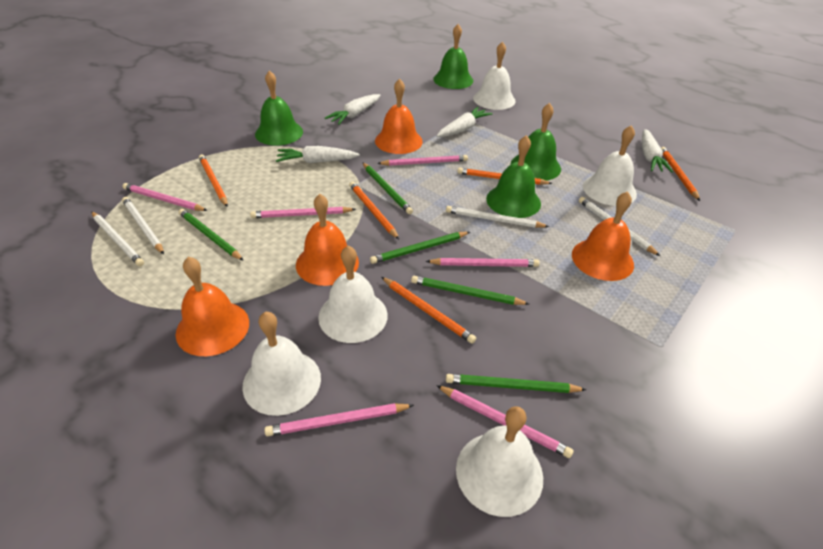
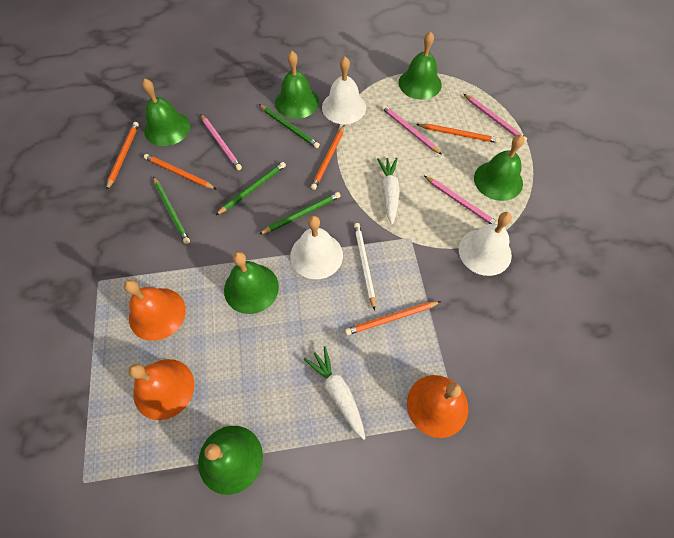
green bell: [255,70,303,146] [433,24,473,89] [486,135,541,218] [511,103,561,181] = 4 -> [142,78,190,146] [198,426,263,495] [224,252,279,314] [275,51,319,119] [399,31,442,100] [474,134,524,201] = 6
green pencil: [178,209,244,261] [362,162,413,214] [370,232,470,264] [411,276,529,305] [446,374,587,393] = 5 -> [153,176,190,244] [216,162,286,215] [259,104,320,148] [259,192,340,234] = 4
orange bell: [176,257,249,356] [296,194,359,286] [375,79,423,154] [572,191,634,281] = 4 -> [124,280,186,341] [128,359,194,420] [407,375,468,438] = 3
pink pencil: [123,183,208,211] [250,207,356,218] [264,403,414,437] [377,155,468,166] [426,258,540,267] [436,385,574,458] = 6 -> [201,114,242,170] [381,105,442,155] [424,176,498,224] [464,94,527,142] = 4
white bell: [242,311,321,416] [318,246,388,343] [456,406,543,517] [473,41,516,110] [583,125,637,206] = 5 -> [290,216,343,279] [322,57,366,124] [459,212,512,276] = 3
white carrot: [276,146,359,163] [325,94,381,125] [437,107,492,137] [642,129,673,172] = 4 -> [304,346,366,440] [377,158,400,225] = 2
white pencil: [92,212,144,266] [122,197,164,254] [446,206,549,228] [579,197,660,256] = 4 -> [354,223,375,310] = 1

